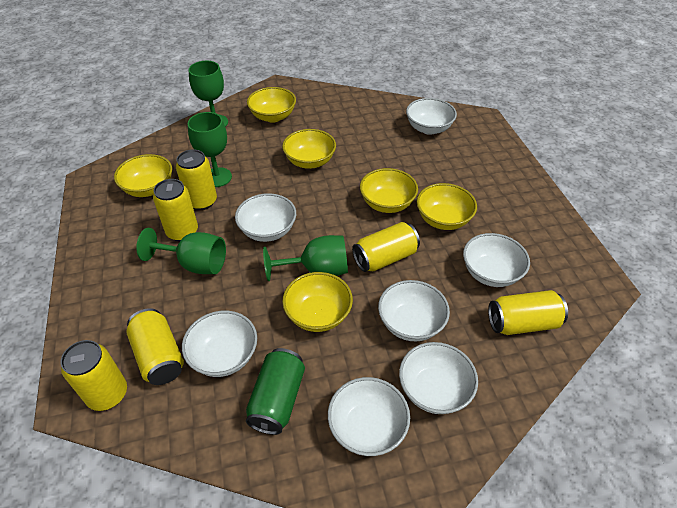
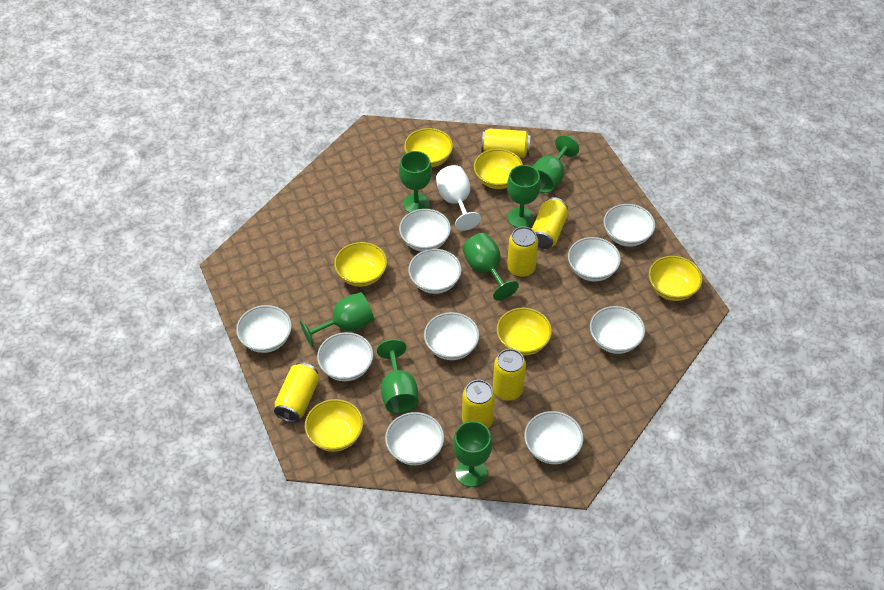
green can: [246,348,305,435] = 1 -> none = 0
green goblet: [136,228,226,274] [188,61,228,127] [188,112,232,187] [263,235,348,281] = 4 -> [300,292,374,347] [377,339,418,414] [399,151,432,213] [453,421,492,487] [462,233,519,301] [507,165,541,228] [533,135,579,193] = 7
white bowl: [182,311,257,377] [235,193,296,242] [328,377,410,456] [378,280,450,341] [399,342,478,414] [406,98,457,135] [463,233,530,287] = 7 -> [236,305,292,353] [317,332,373,381] [385,412,444,465] [399,209,451,252] [408,249,462,294] [424,312,479,360] [524,411,583,464] [568,237,621,282] [590,306,645,354] [603,204,655,247] = 10
white goblet: none = 0 -> [436,165,481,231] = 1

